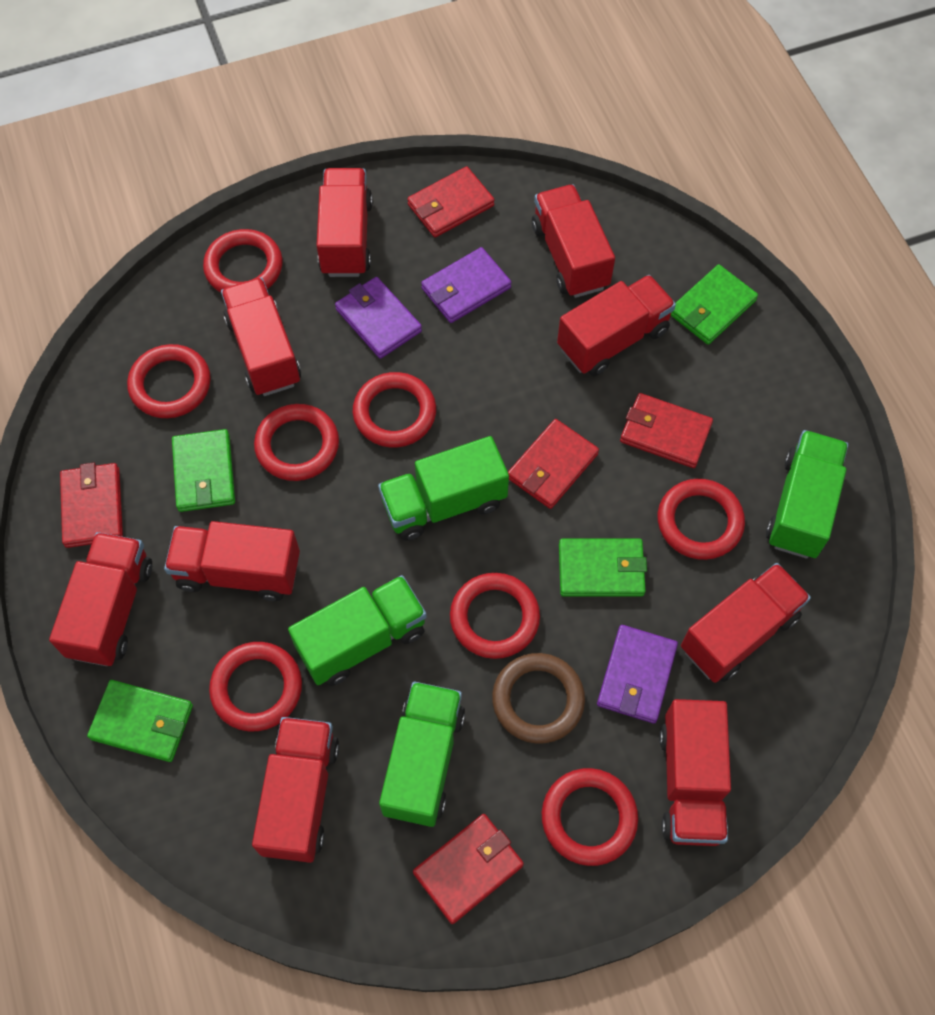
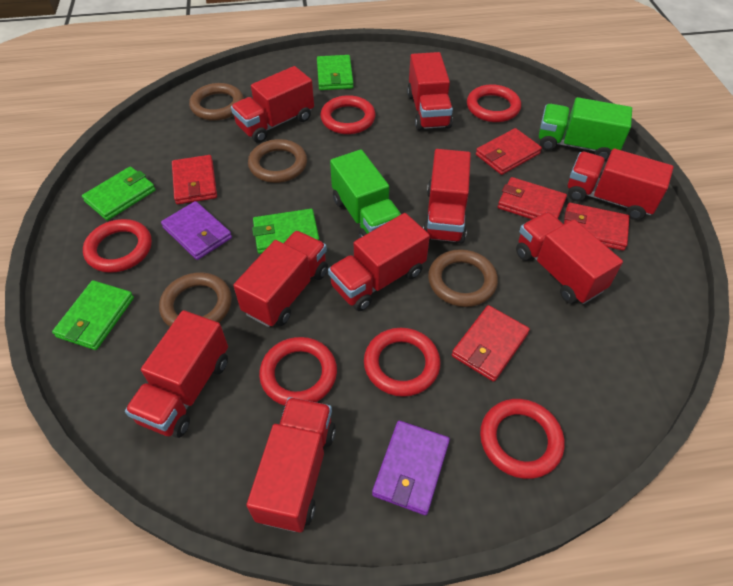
brown ring: [492,653,585,743] = 1 -> [159,272,232,327] [189,83,244,121] [248,139,307,183] [428,249,498,307] = 4
green truck: [288,575,427,686] [378,436,509,541] [379,682,465,827] [766,430,848,558] = 4 -> [330,149,401,238] [539,97,632,161] = 2
purple wallet: [335,277,422,359] [421,247,511,323] [597,625,678,723] = 3 -> [161,201,232,260] [372,421,450,515] = 2
red ring: [127,344,211,418] [203,229,283,293] [209,642,302,731] [254,404,339,481] [353,372,436,448] [450,573,540,659] [542,768,638,866] [658,479,745,560] = 8 -> [83,219,152,273] [259,337,337,406] [320,95,376,134] [364,328,440,397] [467,84,521,122] [480,399,565,479] = 6

